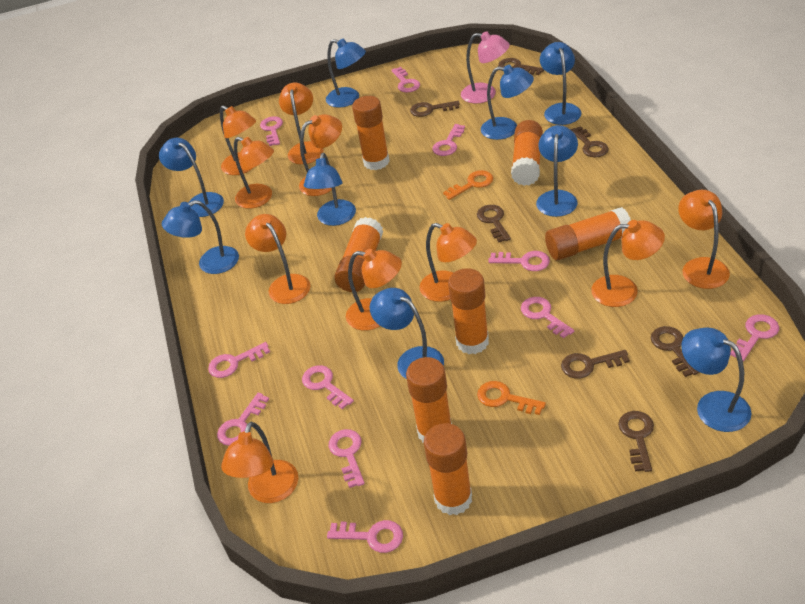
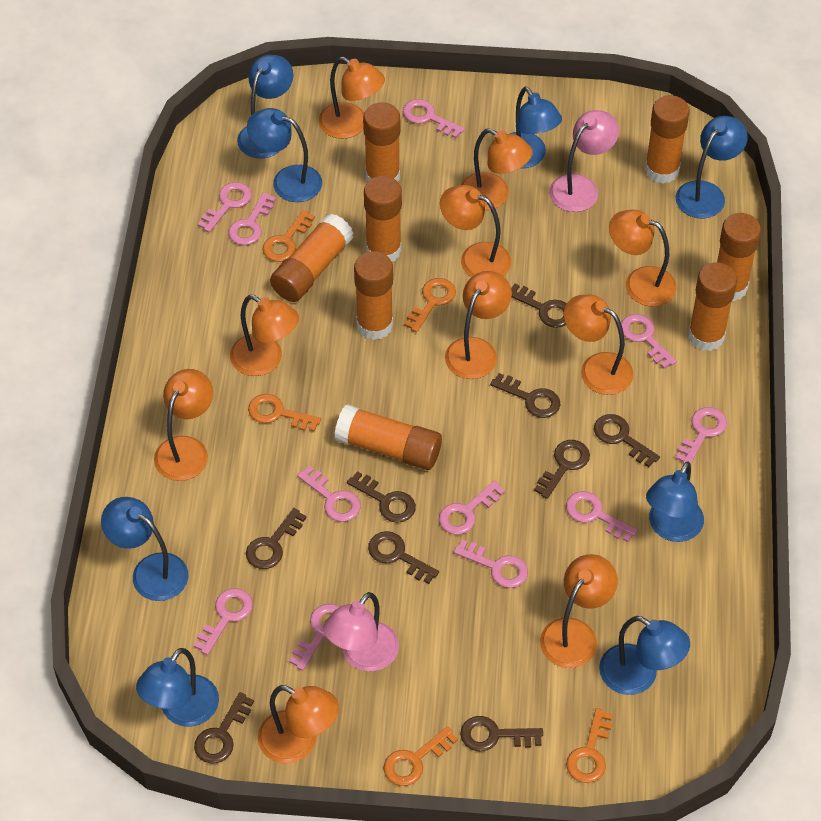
blue lamp: [159,138,224,217] [162,200,239,274] [304,153,356,226] [326,38,366,108] [369,288,444,379] [481,65,534,140] [536,125,578,217] [540,42,581,125] [681,327,752,432] = 9 -> [101,497,188,601] [136,648,219,727] [237,55,293,159] [247,108,322,202] [510,87,562,168] [599,616,690,695] [646,461,704,542] [676,116,748,218] = 8
brown key: [410,101,460,117] [477,205,511,242] [498,58,544,75] [561,350,630,379] [571,126,609,157] [618,411,654,472] [651,326,699,377] = 7 -> [194,692,254,764] [246,508,307,569] [347,471,416,523] [368,531,439,584] [460,716,543,751] [490,373,560,418] [511,283,567,328] [534,440,590,499] [594,414,660,467] = 9
orange glue stick: [334,217,383,292] [352,96,390,170] [406,357,452,443] [424,423,472,515] [448,268,489,354] [511,120,543,186] [545,207,631,260] = 7 -> [270,213,354,302] [334,404,442,470] [354,251,393,340] [363,102,400,182] [364,176,402,261] [645,95,690,183] [688,262,737,351] [717,213,761,301] = 8
orange key: [443,170,493,200] [477,381,546,415] = 2 -> [248,394,321,432] [262,210,315,262] [383,726,458,786] [404,278,456,332] [566,708,613,783] = 5
pink lamp: [461,31,510,103] = 1 -> [323,592,399,672] [549,110,619,212] = 2

